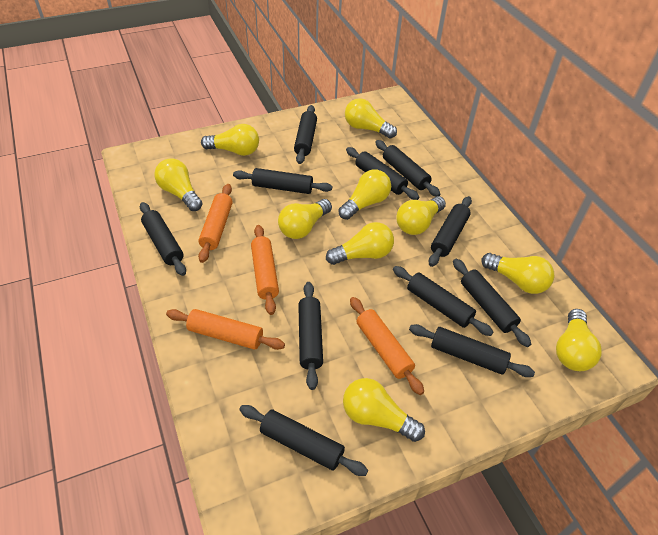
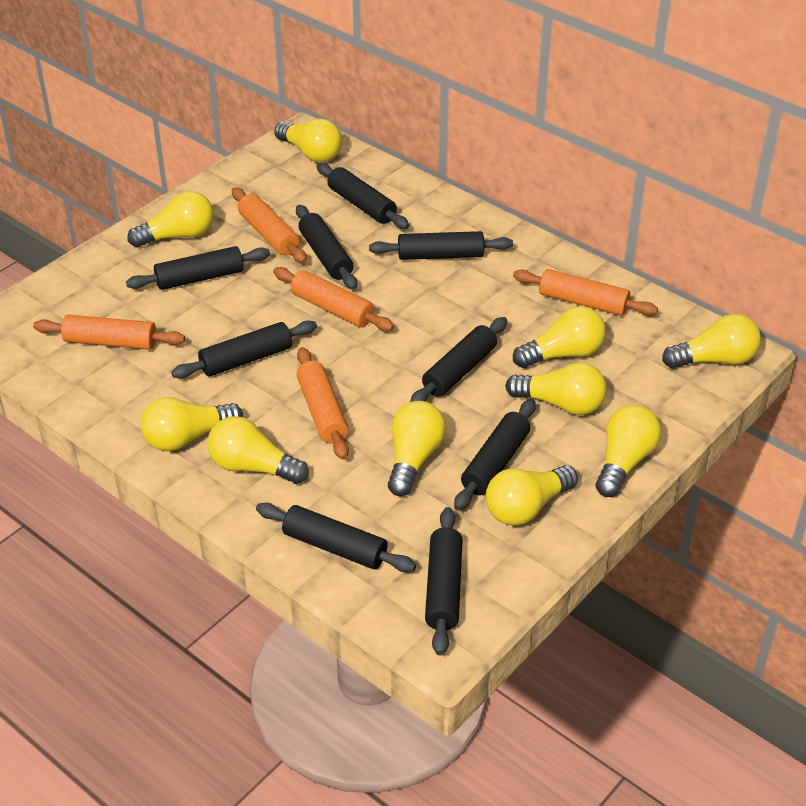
black rolling pin: [140,202,186,276] [233,168,333,194] [239,405,368,476] [294,105,317,164] [298,282,323,390] [346,147,419,200] [375,140,440,196] [393,266,493,336] [409,324,535,377] [429,196,472,267] [453,259,531,347] = 11 -> [126,246,270,290] [171,321,317,378] [256,503,416,572] [296,205,357,290] [316,163,409,229] [369,231,513,260] [410,317,507,402] [425,507,463,655] [454,399,536,511] = 9
orange rolling pin: [166,309,285,350] [198,184,232,263] [251,225,279,315] [350,297,424,395] = 4 -> [33,315,185,350] [232,187,307,263] [273,267,394,331] [297,347,349,460] [513,269,658,316] = 5

